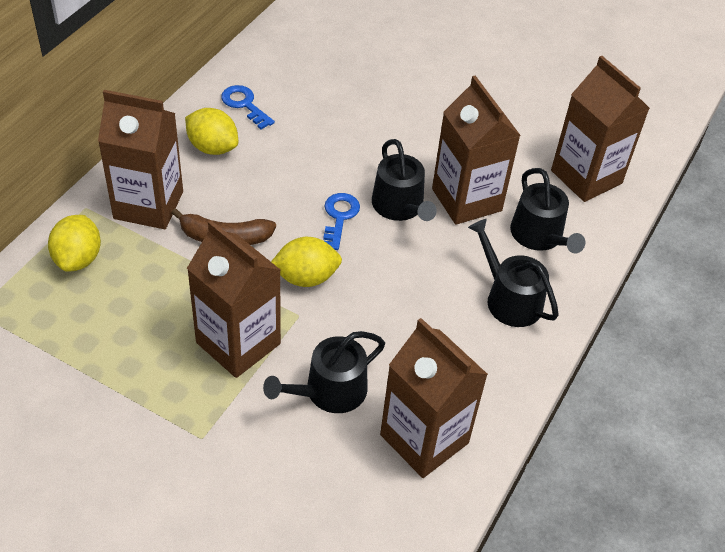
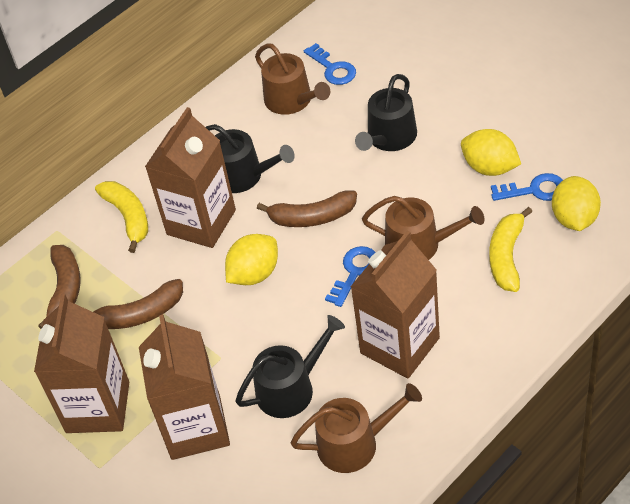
black watering can: [263,331,385,413] [372,139,437,221] [468,219,559,327] [510,168,585,253] = 4 -> [206,124,295,193] [235,315,345,418] [355,74,417,151] = 3
blue key: [221,85,275,129] [323,193,360,250] = 2 -> [304,43,356,85] [325,246,376,307] [491,173,563,201] = 3
brown banana: [171,208,276,245] = 1 -> [38,245,81,329] [93,279,183,329] [257,190,357,227] = 3
brown carton: [98,90,183,229] [187,220,281,378] [380,318,488,478] [432,75,521,225] [551,56,650,202] = 5 -> [34,294,129,433] [139,314,230,460] [145,107,236,248] [351,231,440,378] = 4
brown watering can: none = 0 -> [255,43,330,115] [290,383,422,473] [362,196,484,260] = 3
yellow banana: none = 0 -> [95,181,148,253] [490,207,533,292] = 2

